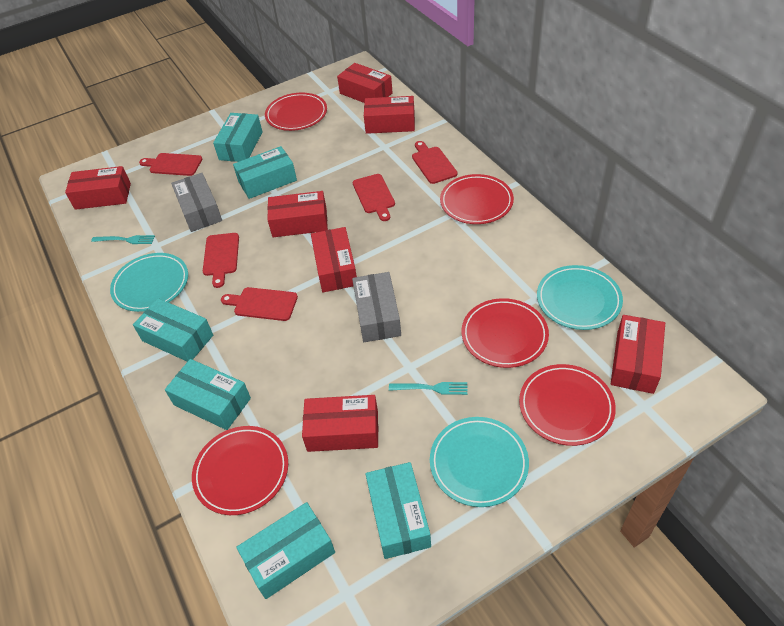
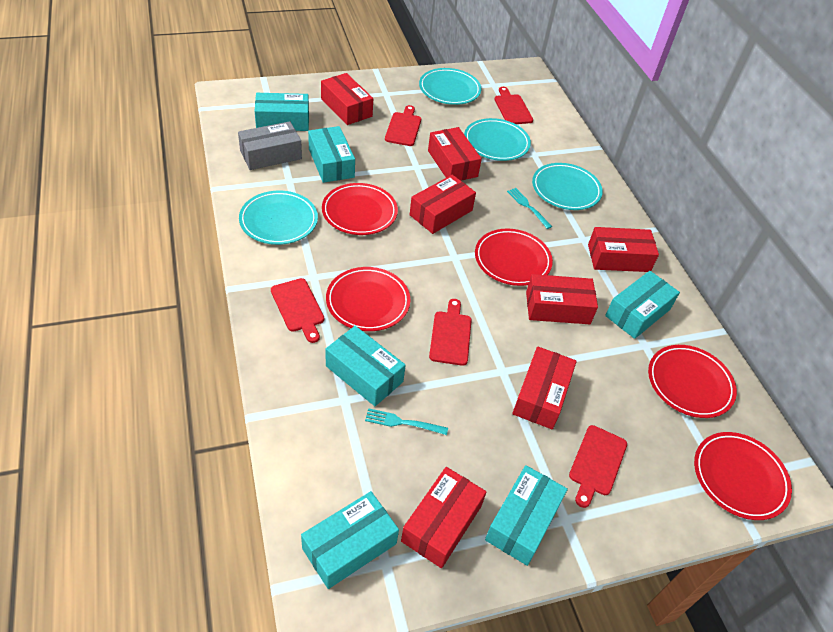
grey box: [171,173,222,232] [352,272,401,342] = 2 -> [238,121,302,170] = 1
turquoise plate: [110,253,188,312] [430,417,529,507] [537,265,623,330] = 3 -> [239,191,318,245] [419,68,481,105] [464,118,531,161] [532,163,603,210] = 4

